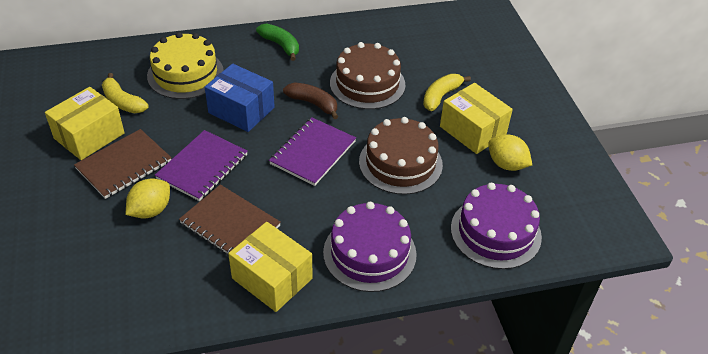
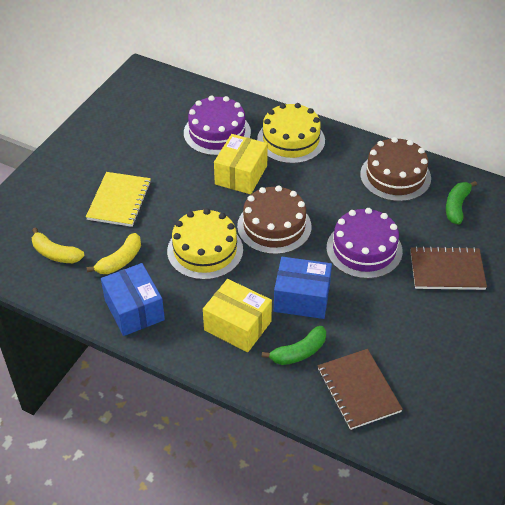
blue box: [205,63,275,132] = 1 -> [101,263,165,336] [274,257,332,319] = 2
brown banana: [283,83,338,119] = 1 -> none = 0
green banana: [256,23,299,61] = 1 -> [262,326,326,365] [446,181,477,224] = 2
purple notebook: [155,130,248,201] [269,117,356,186] = 2 -> none = 0
yellow box: [45,87,125,160] [228,222,313,312] [440,83,513,154] = 3 -> [203,279,272,352] [214,134,268,194] = 2
yellow cake: [147,32,224,99] = 1 -> [167,208,243,280] [257,103,325,164] = 2
yellow lemon: [126,178,170,218] [488,134,532,171] = 2 -> none = 0
yellow notebook: none = 0 -> [86,172,151,227] = 1

